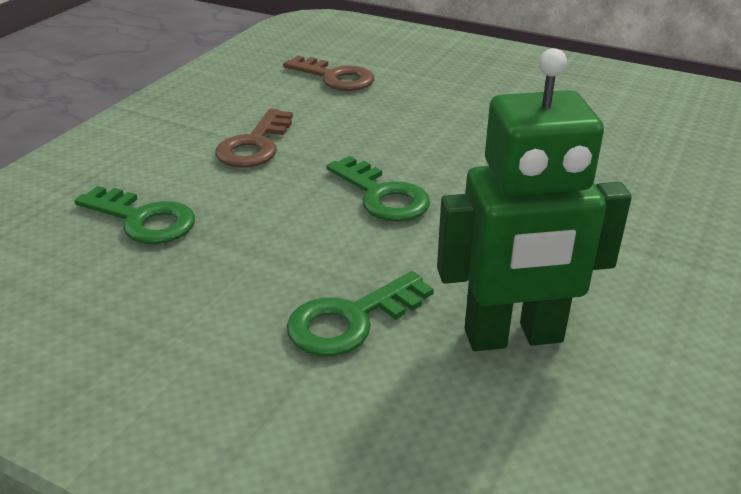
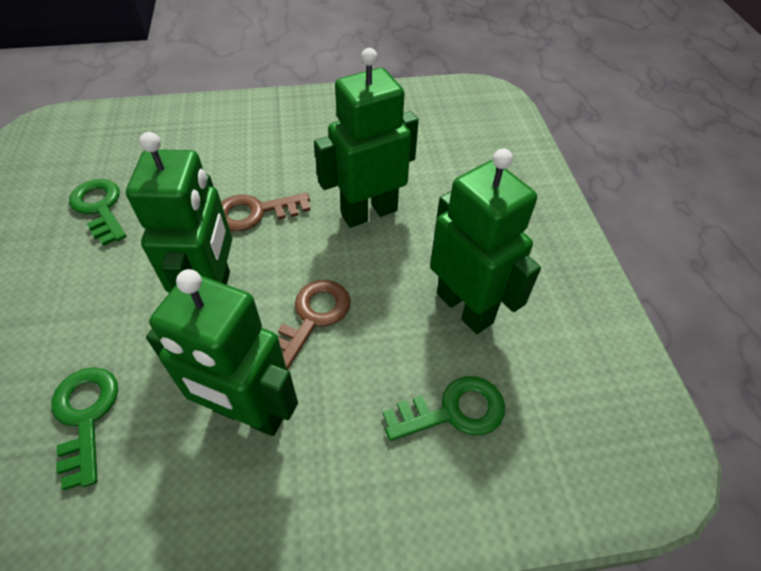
green robot: [437,48,632,351] = 1 -> [126,132,232,293] [146,269,298,436] [314,48,419,228] [430,149,541,334] = 4

